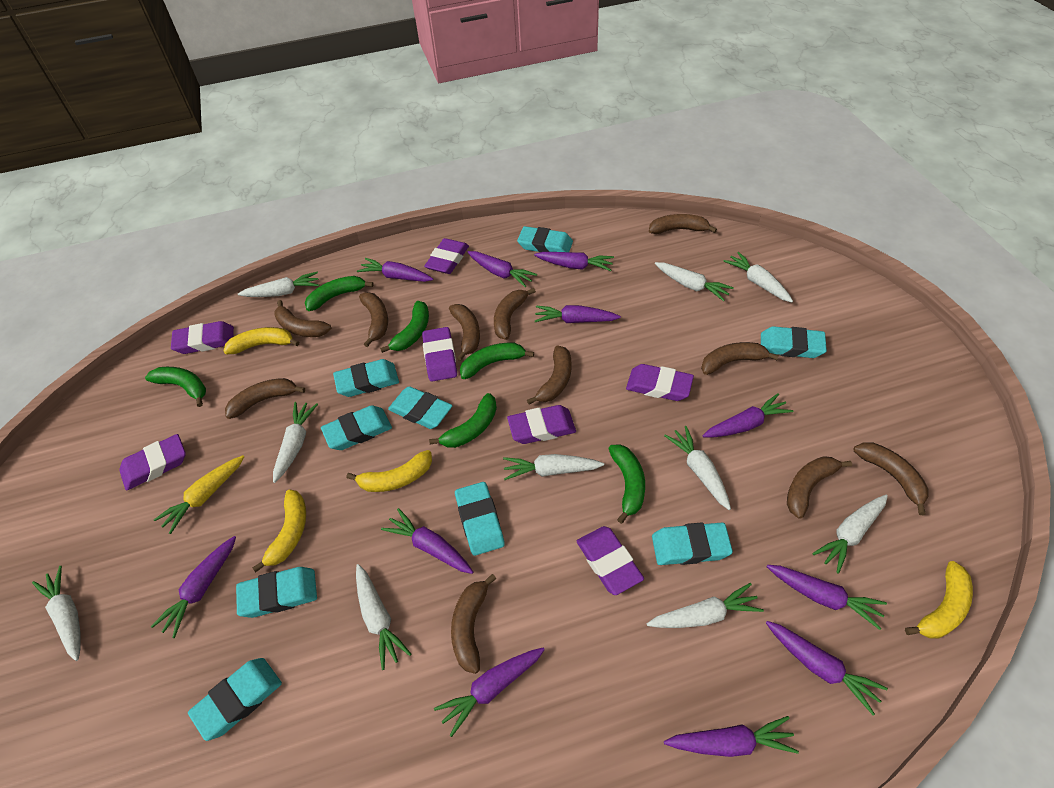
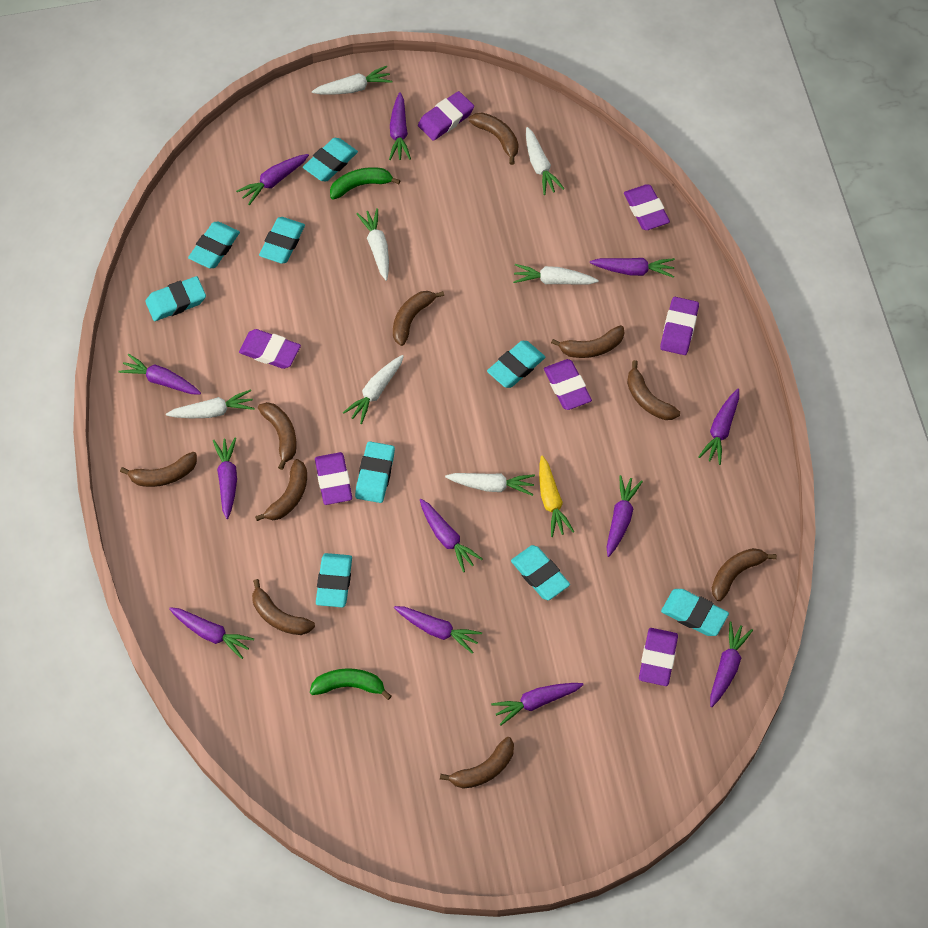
brown banana: [225,378,305,419] [274,300,331,337] [359,292,388,347] [449,304,480,361] [451,574,496,674] [494,288,536,340] [527,345,572,404] [649,214,717,234] [701,342,779,375] [787,456,852,519] [854,442,929,515] = 11 -> [120,452,197,487] [252,579,315,635] [255,459,307,521] [258,402,297,470] [393,291,444,346] [440,737,514,789] [469,113,519,165] [551,325,624,358] [627,360,680,420] [712,548,777,601] = 10
green banana: [145,367,206,407] [305,276,374,311] [380,301,429,353] [429,393,497,448] [460,343,534,379] [608,444,645,524] = 6 -> [310,668,391,700] [330,167,401,199] = 2
purple carrot: [151,536,236,638] [357,258,433,282] [381,508,473,574] [434,648,545,737] [467,251,537,287] [534,252,614,271] [535,305,621,323] [664,716,799,757] [702,393,794,438] [766,621,888,715] [767,565,887,630] = 11 -> [118,354,201,394] [169,607,254,659] [213,438,237,519] [236,154,309,205] [389,92,411,160] [394,606,482,654] [420,499,482,572] [491,683,584,726] [590,258,675,278] [607,475,643,557] [698,389,739,465] [710,621,753,707] = 12
white carrot: [32,566,81,661] [238,272,319,297] [273,402,318,483] [356,564,411,670] [503,454,604,480] [647,583,764,628] [655,262,734,301] [664,426,731,510] [723,252,793,302] [812,495,888,574] = 10 -> [166,389,255,418] [312,66,393,95] [343,355,404,424] [357,208,389,281] [445,473,535,496] [513,264,599,284] [526,127,564,195] = 7
yellow banana: [223,327,299,354] [252,490,306,572] [347,450,432,492] [905,561,973,638] = 4 -> none = 0

